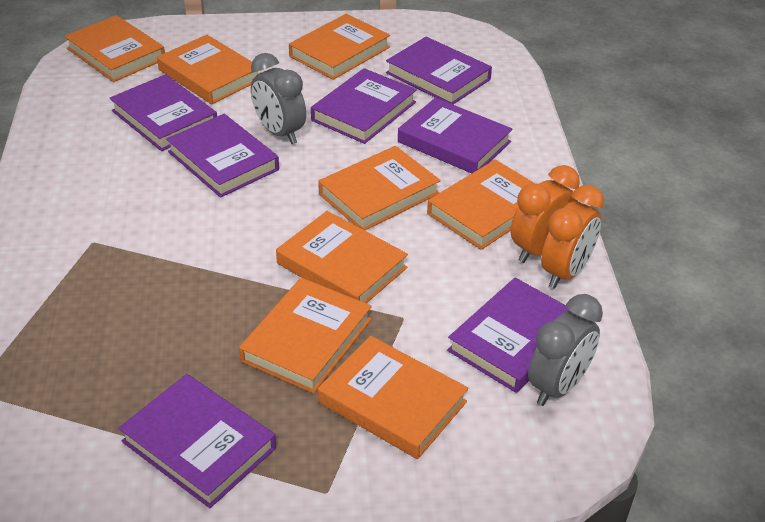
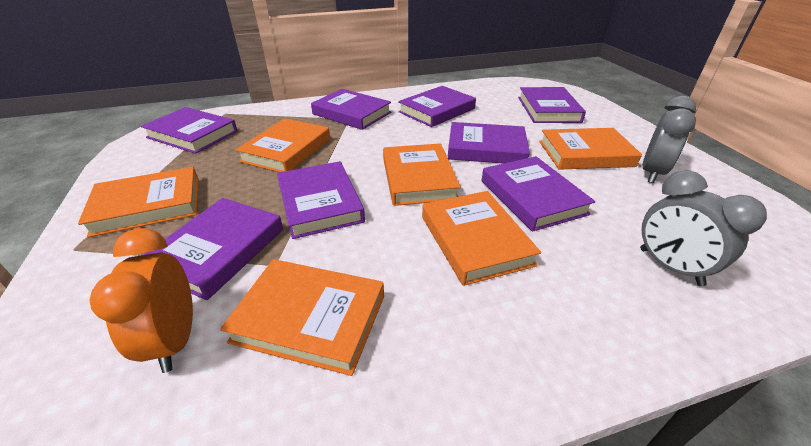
orange book: [64,15,165,82] [157,35,258,104] [239,278,372,393] [276,211,408,303] [289,14,390,80] [318,146,441,230] [318,336,469,459] [427,160,534,250] = 8 -> [78,167,199,238] [220,259,384,376] [236,118,330,172] [383,143,461,206] [422,191,541,286] [539,128,642,170] = 6
orange clock: [510,165,580,263] [541,185,604,289] = 2 -> [89,228,193,373] = 1
purple book: [110,74,217,151] [119,374,276,508] [166,114,279,198] [311,68,417,144] [386,37,492,105] [398,98,513,174] [447,278,570,393] = 7 -> [141,107,237,154] [143,198,283,300] [277,161,365,239] [311,89,391,130] [398,86,476,127] [448,122,530,164] [482,156,596,232] [518,87,586,123] = 8

